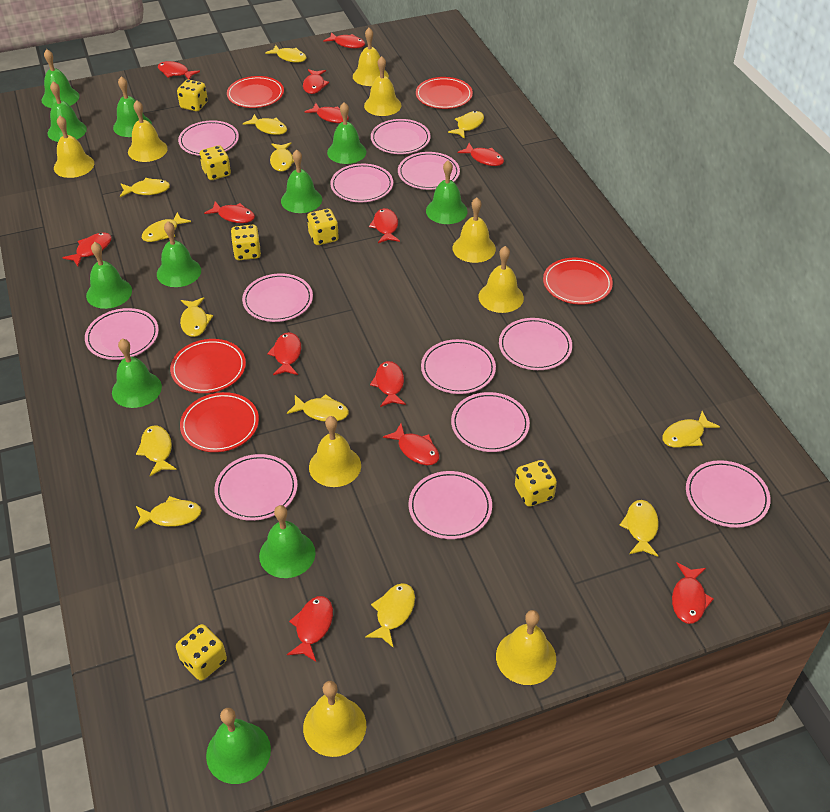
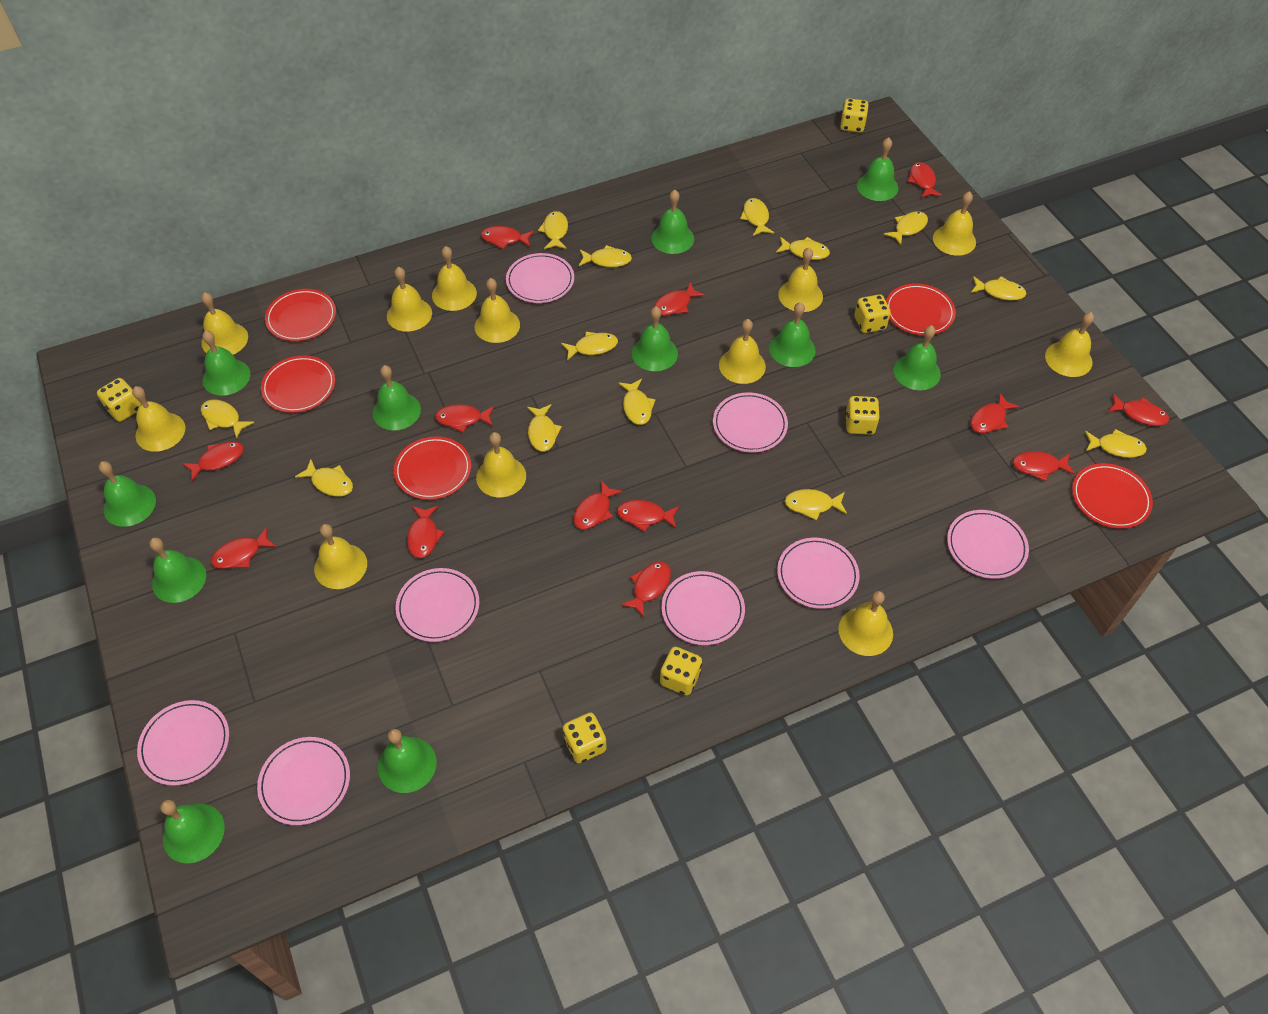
pink plate: [85,308,159,360] [178,120,239,156] [214,454,298,521] [242,273,313,322] [330,164,393,202] [371,119,430,154] [398,152,460,190] [409,471,492,539] [421,339,496,394] [451,392,530,452] [499,318,572,370] [686,460,771,528] = 12 -> [137,700,229,786] [257,737,350,825] [396,568,479,642] [506,253,574,303] [662,571,745,645] [713,393,788,453] [777,538,860,609] [947,510,1029,579] = 8
yellow bell: [54,116,94,178] [128,100,168,162] [303,681,366,757] [309,416,361,487] [353,28,389,86] [364,56,401,116] [453,198,496,263] [478,246,524,313] [496,610,556,685] = 9 -> [132,386,185,452] [201,292,248,355] [314,524,367,589] [387,267,432,332] [432,246,477,311] [474,278,520,343] [476,432,526,497] [719,319,766,384] [778,248,823,312] [838,591,893,656] [933,191,976,256] [1045,312,1094,377] = 12

